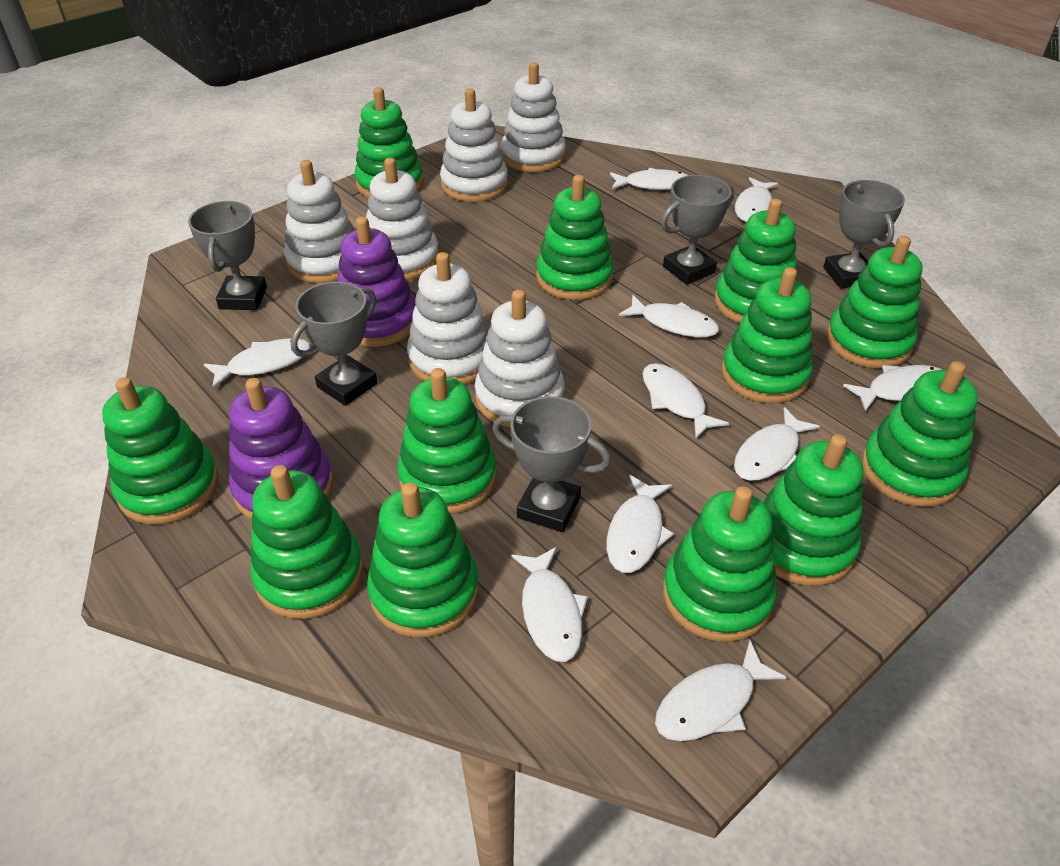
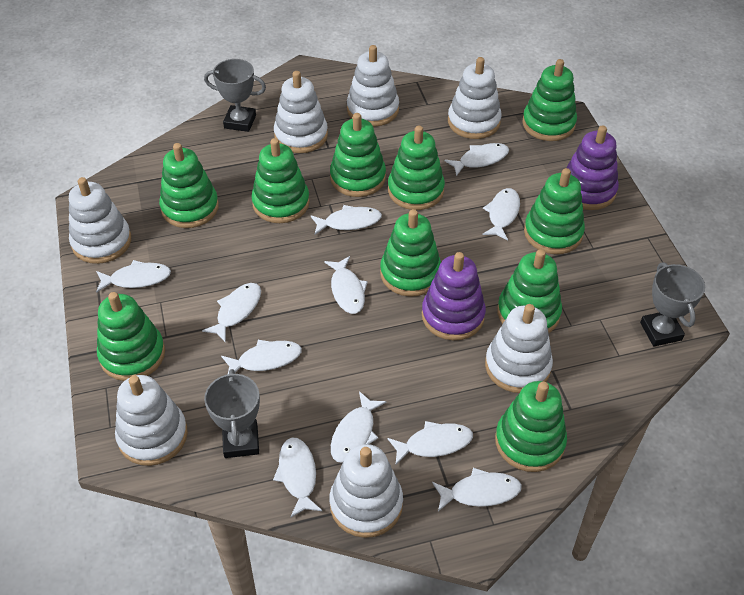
green stacking toy: [102,377,219,524] [250,465,364,619] [354,87,423,198] [367,482,479,637] [397,368,497,514] [536,175,614,300] [663,486,777,642] [714,199,797,323] [721,267,813,403] [763,434,863,586] [827,236,923,368] [862,361,978,507] = 12 -> [97,292,165,381] [159,143,219,228] [251,138,310,223] [330,113,386,197] [380,209,441,297] [388,126,445,210] [495,381,567,472] [497,249,562,333] [522,59,577,141] [524,168,585,254] = 10
grey trophy: [188,201,267,310] [291,281,378,406] [492,396,611,532] [661,175,734,285] [823,180,905,289] = 5 -> [204,59,266,132] [204,369,260,458] [640,262,705,346] = 3
white fish: [204,338,311,389] [511,547,588,662] [607,475,674,573] [610,168,688,190] [619,295,719,337] [642,363,729,439] [655,640,787,741] [734,407,820,481] [735,177,779,222] [843,365,942,412] = 10 -> [96,260,171,293] [202,283,261,343] [221,340,302,374] [273,438,323,518] [310,205,382,234] [324,256,368,314] [331,391,386,463] [387,421,473,466] [432,468,522,511] [445,143,509,176] [482,188,520,241] = 11
white stacking toy: [284,160,354,283] [366,158,439,280] [407,252,488,385] [440,88,508,202] [474,290,565,428] [501,62,566,172] = 6 -> [69,177,131,264] [115,375,188,466] [274,71,328,153] [330,444,403,538] [347,45,399,127] [448,57,501,139] [485,304,553,393] = 7

